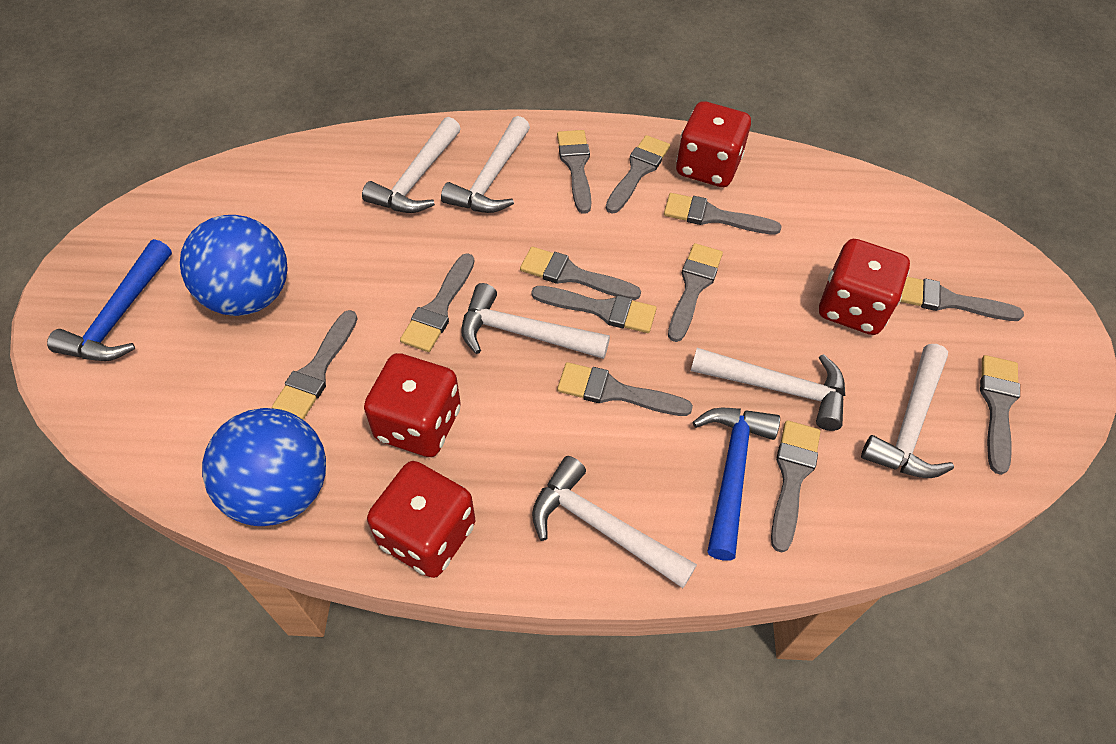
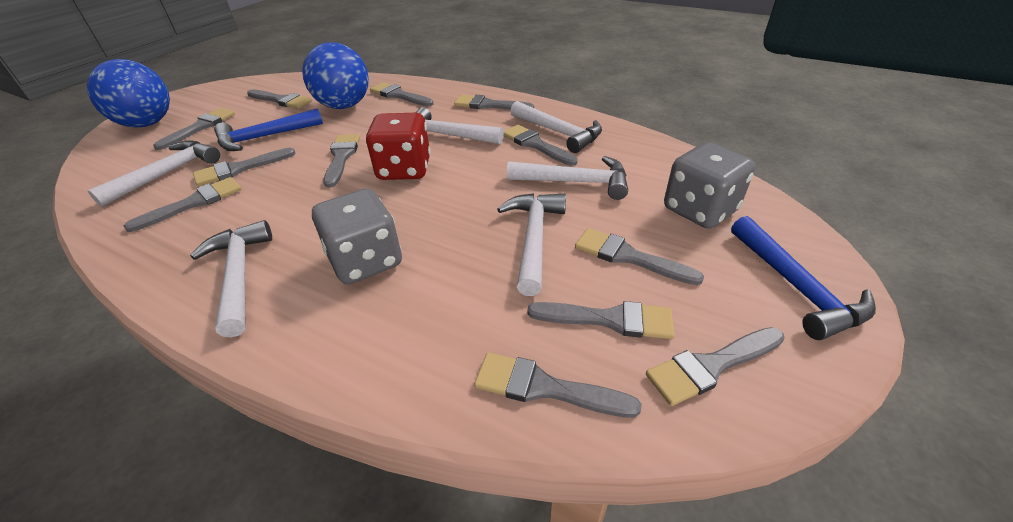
grey dice: none = 0 -> [312,189,402,284] [664,142,755,229] = 2
red dice: [364,353,461,457] [367,461,475,578] [676,101,751,187] [819,239,910,335] = 4 -> [366,113,431,180] = 1

